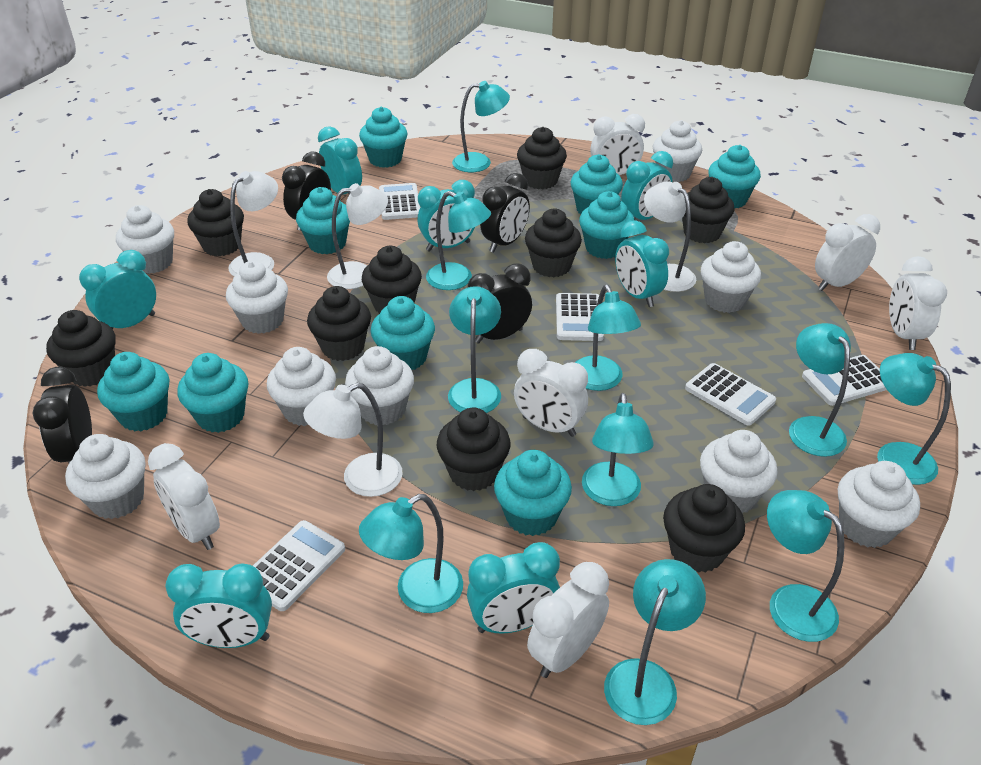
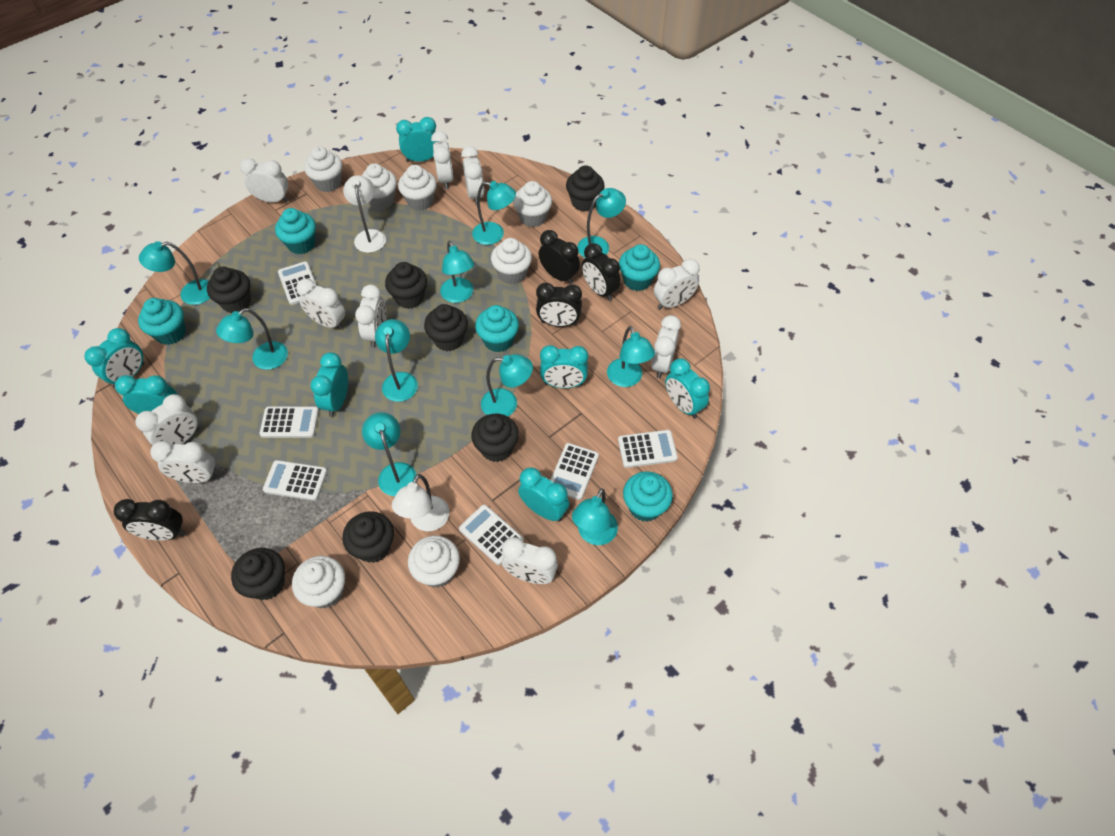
black cupcake: [46,310,116,387] [187,189,244,256] [307,286,371,361] [362,246,422,314] [437,408,510,491] [517,127,567,189] [525,208,582,277] [663,484,745,573] [682,177,735,243] = 9 -> [207,267,251,313] [231,548,285,600] [342,511,394,563] [385,262,427,309] [424,304,468,351] [471,414,519,462] [566,165,605,212] = 7
turquoise cupcake: [97,352,170,431] [177,353,248,433] [296,187,350,254] [359,107,407,168] [371,296,435,370] [494,450,572,536] [570,154,623,214] [579,191,635,259] [708,145,761,209] = 9 -> [138,298,186,345] [275,208,316,254] [475,305,519,352] [619,244,660,291] [623,471,673,522] = 5
white calculator: [253,520,345,611] [379,183,420,220] [556,293,604,341] [685,363,776,426] [802,355,887,406] = 5 -> [259,407,319,438] [263,460,327,501] [278,261,317,305] [459,505,524,565] [550,443,599,500] [618,430,678,468] = 6
white clock: [148,443,220,550] [514,349,588,437] [527,562,609,678] [590,114,645,175] [815,214,880,291] [889,256,947,350] = 6 -> [135,394,199,445] [150,441,217,483] [240,158,289,202] [296,279,345,329] [355,285,387,348] [431,131,453,190] [461,146,484,205] [502,537,558,584] [651,315,681,378] [654,259,699,309] = 10
white cupcake: [65,434,146,519] [116,205,174,274] [226,261,288,334] [267,347,336,426] [345,346,414,425] [653,120,702,182] [700,430,778,513] [701,241,761,313] [838,461,920,548] = 9 -> [292,556,345,609] [304,146,342,192] [361,163,397,209] [398,165,437,211] [408,536,460,588] [491,238,532,284] [513,181,552,227] = 7
white lamp: [228,171,278,276] [303,383,403,497] [327,183,388,289] [644,182,696,292] = 4 -> [343,175,386,253] [392,474,449,531] = 2

